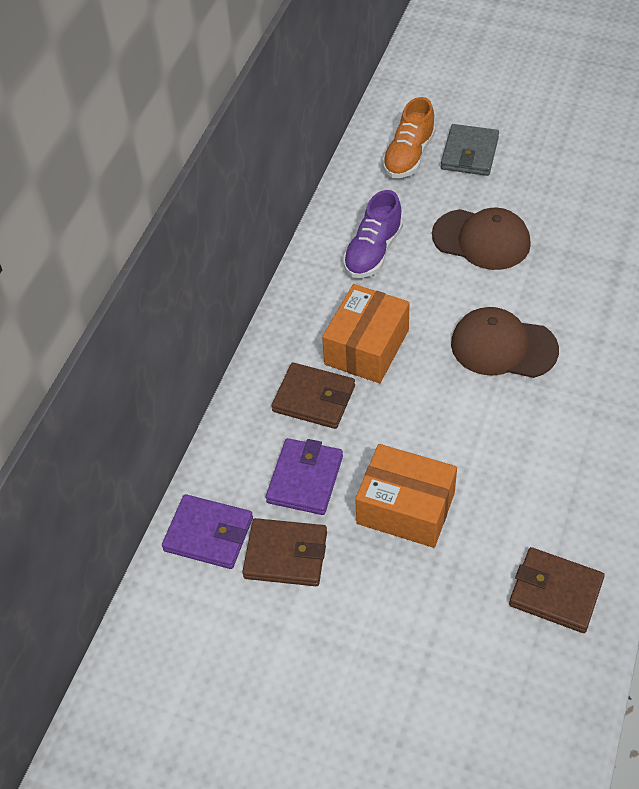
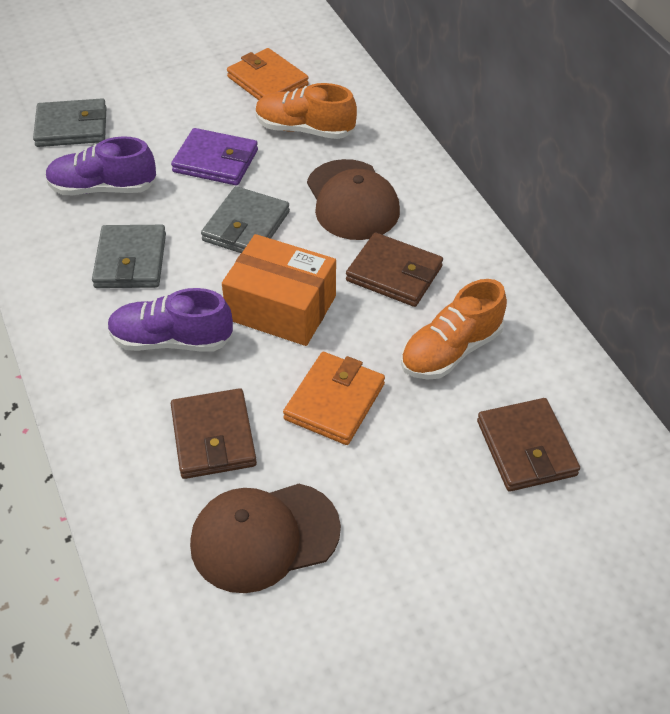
grey wallet: [441,124,499,176] = 1 -> [33,98,107,147] [92,225,166,288] [201,186,290,253] = 3
orange box: [322,284,410,383] [355,444,457,548] = 2 -> [222,234,336,346] = 1
orange shoe: [382,97,436,178] = 1 -> [256,83,357,139] [401,279,507,380] = 2
orange wallet: none = 0 -> [227,48,309,100] [283,352,385,445] = 2
purple shoe: [343,190,403,278] = 1 -> [45,136,156,195] [108,288,233,352] = 2
purple wallet: [162,494,253,569] [266,438,343,515] = 2 -> [171,128,258,186] = 1

